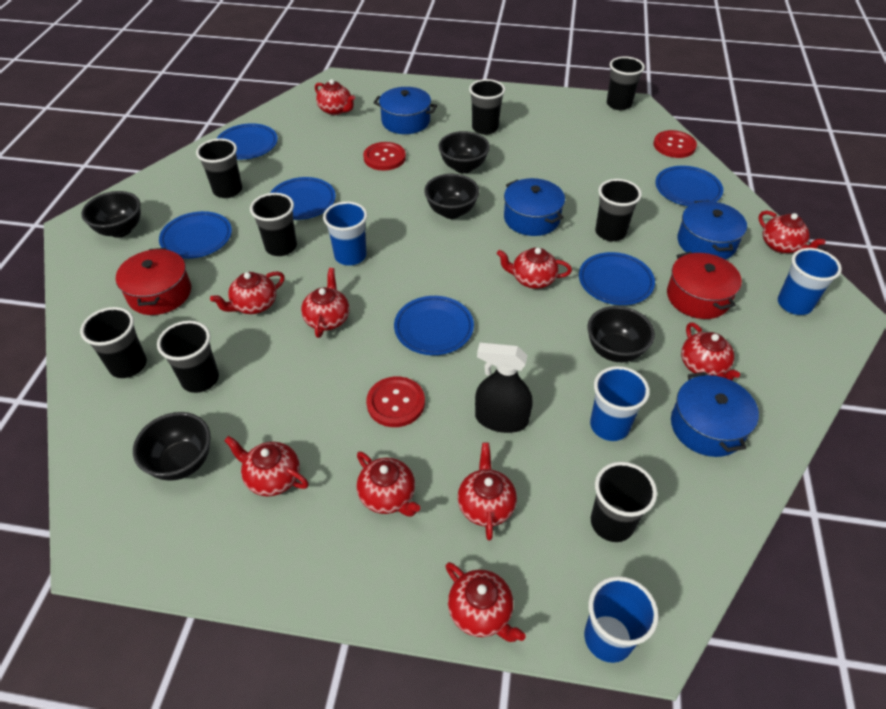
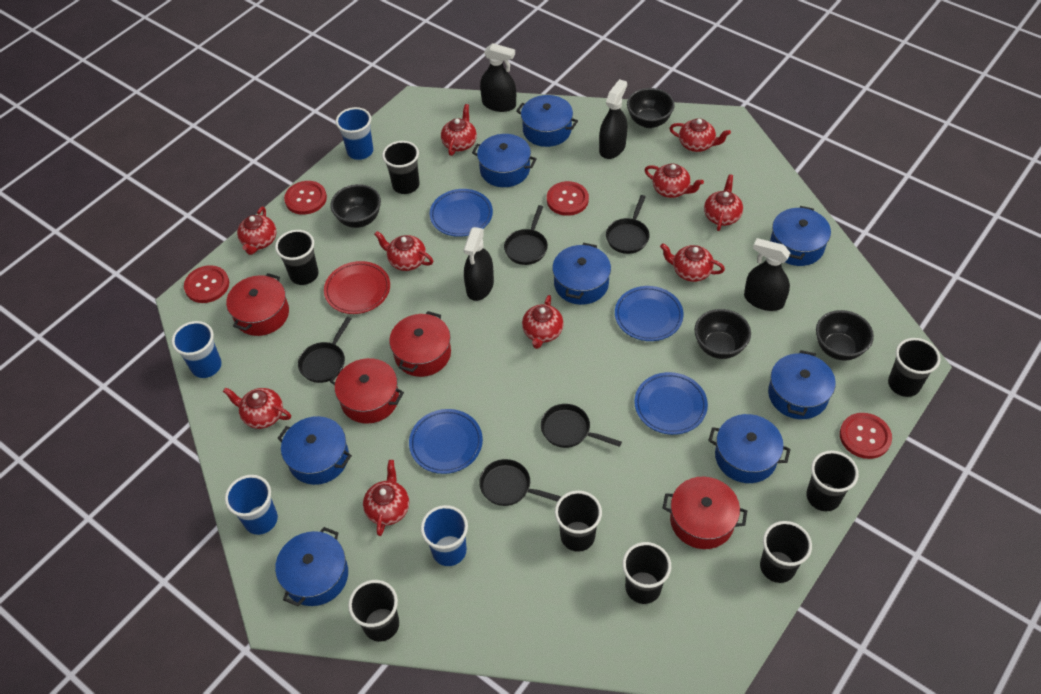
black bowl: [81,191,141,238] [133,412,211,481] [424,174,479,219] [438,131,490,173] [587,306,655,362] = 5 -> [330,184,381,228] [627,88,675,128] [694,309,751,359] [816,310,874,361] = 4
black pan: none = 0 -> [298,317,351,383] [479,459,561,506] [504,205,548,265] [541,404,622,448] [606,195,650,254] = 5
black spray bottle: [475,343,533,433] = 1 -> [464,227,494,301] [480,43,516,112] [599,79,627,159] [744,238,790,311] = 4
blue plate: [159,211,232,259] [216,123,278,160] [270,177,336,220] [394,296,474,355] [579,252,655,305] [655,166,723,206] = 6 -> [409,409,483,474] [430,189,493,237] [615,286,684,341] [634,372,708,435] = 4
blue pot: [374,87,437,134] [504,178,565,236] [671,372,759,457] [677,200,747,260] = 4 -> [275,527,348,606] [278,416,352,485] [472,134,537,187] [516,95,578,147] [552,243,611,305] [708,414,791,483] [768,350,836,419] [770,206,831,266] = 8
red button: [363,142,406,171] [366,377,425,427] [654,130,697,158] = 3 -> [184,265,229,303] [284,181,327,215] [547,181,589,216] [840,413,892,459] = 4
red plate: none = 0 -> [324,261,390,314] = 1
red pot: [116,248,191,315] [667,251,742,319] = 2 -> [226,273,289,336] [330,358,404,424] [389,311,451,377] [663,477,747,549] = 4

